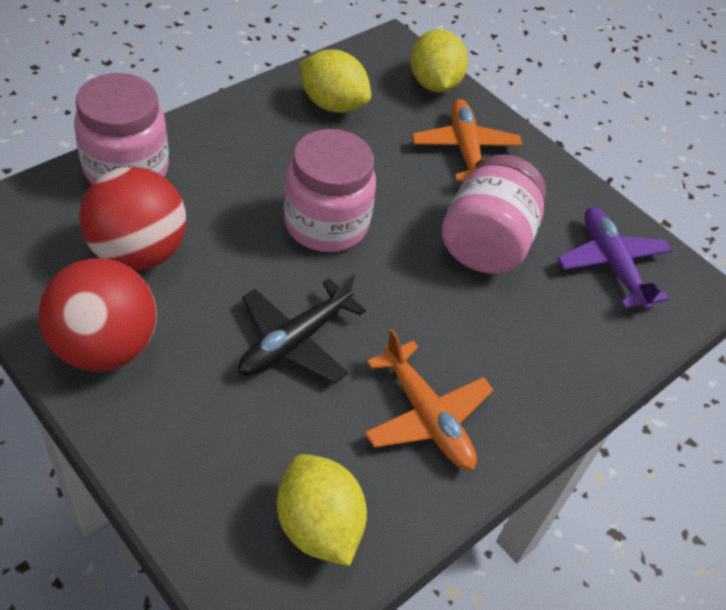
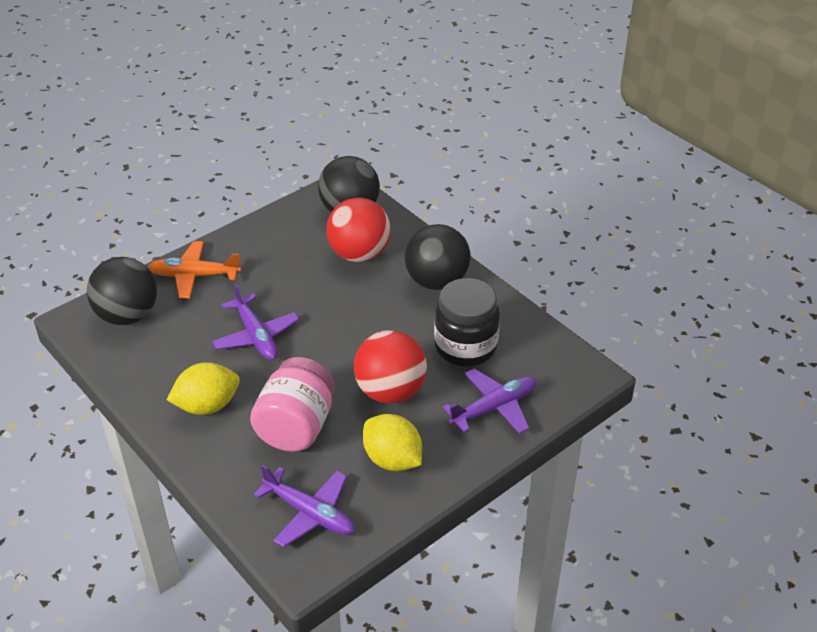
black ball: none = 0 -> [87,257,157,325] [318,156,380,212] [405,224,471,291] = 3
black jar: none = 0 -> [434,278,500,366] = 1
black plane: [238,273,366,384] = 1 -> none = 0
orange plane: [365,329,493,470] [412,99,523,181] = 2 -> [148,241,241,298] = 1
pink jar: [74,73,169,184] [284,129,376,252] [442,154,546,274] = 3 -> [250,357,335,452] = 1
purple plane: [557,207,672,310] = 1 -> [212,283,299,360] [254,465,355,547] [443,368,536,434] = 3
yellow lemon: [277,454,367,566] [300,49,371,113] [410,29,468,92] = 3 -> [166,362,240,415] [363,414,422,471] = 2

